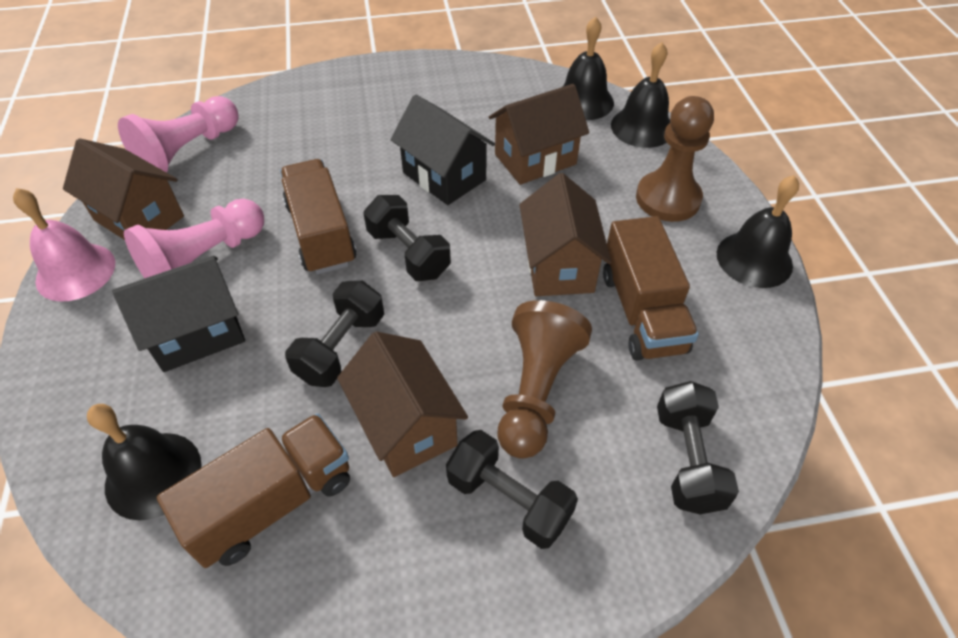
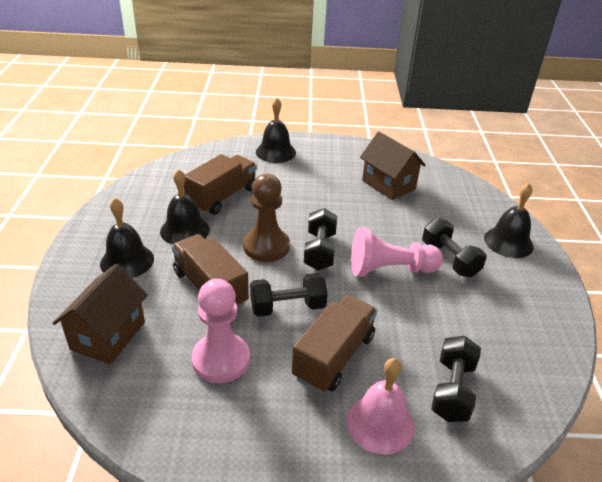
black house: [112,256,245,372] [390,94,495,205] = 2 -> none = 0
brown house: [63,138,184,240] [337,331,468,477] [489,84,589,185] [520,173,611,296] = 4 -> [53,264,148,364] [360,132,426,200] = 2
brown pawn: [498,300,592,459] [636,96,714,222] = 2 -> [243,174,290,262] = 1

